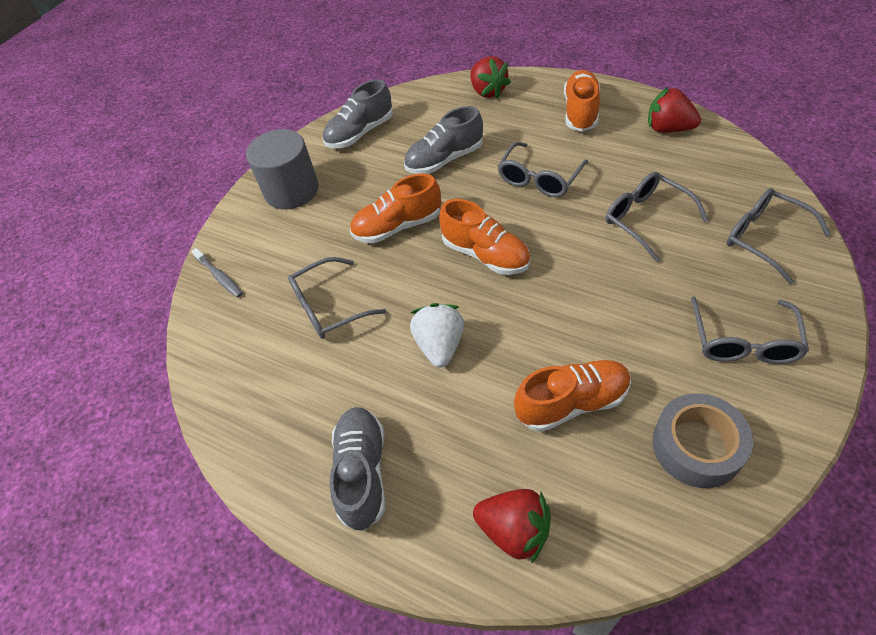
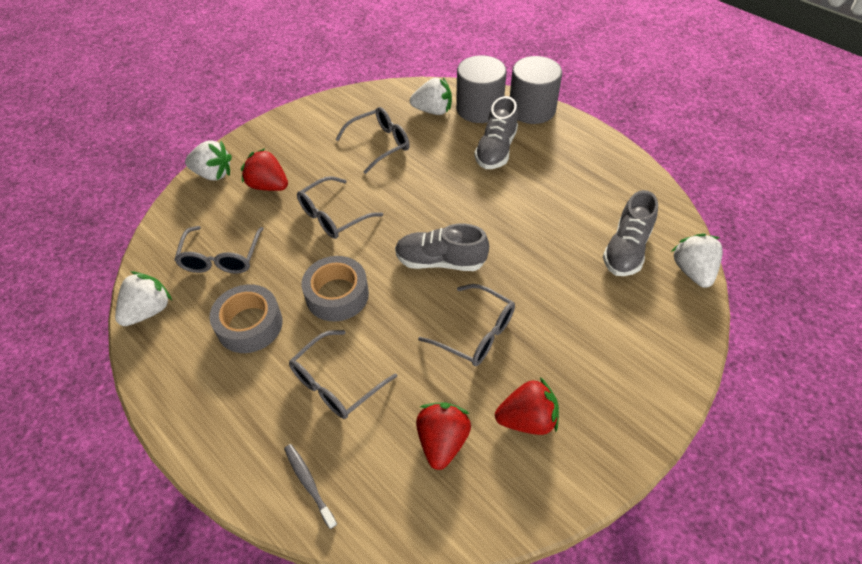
grey cylinder: [246,129,319,210] = 1 -> [456,55,507,123] [510,56,562,124] = 2
grey tape: [652,393,753,488] = 1 -> [209,284,283,353] [302,256,369,322] = 2
orange shoe: [350,174,441,243] [439,199,530,275] [514,360,631,432] [564,70,600,132] = 4 -> none = 0
white strawberry: [410,303,464,368] = 1 -> [115,272,172,326] [185,140,232,181] [410,78,452,115] [671,233,723,288] = 4

